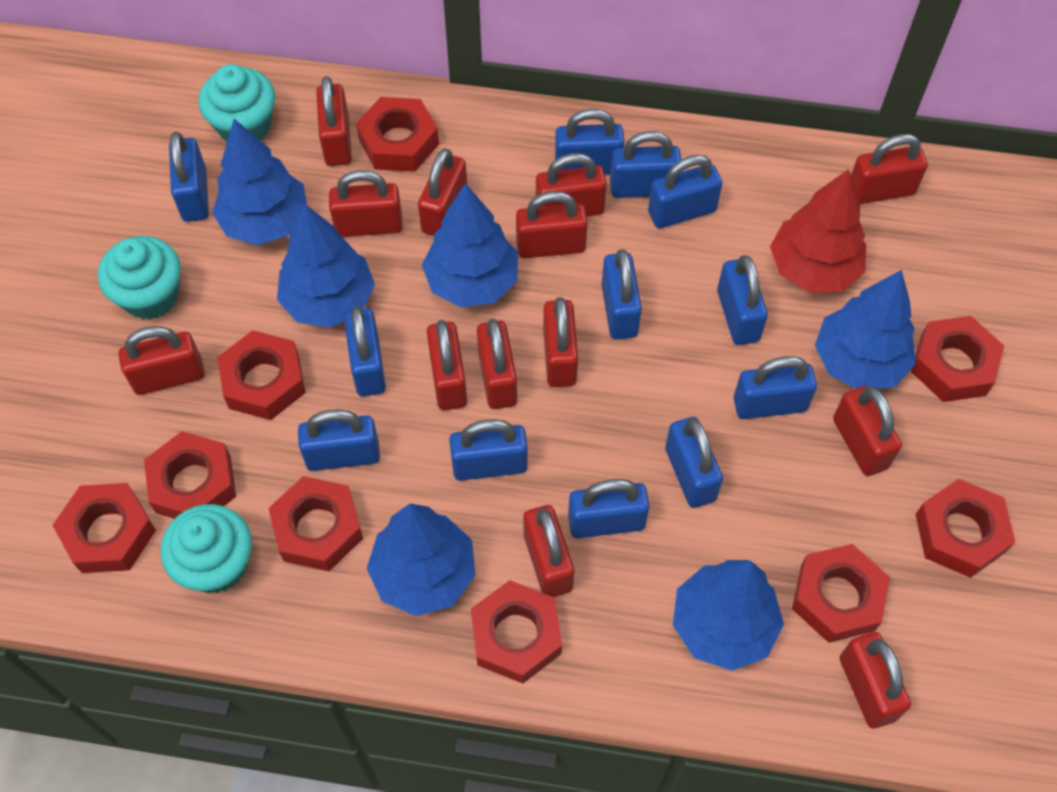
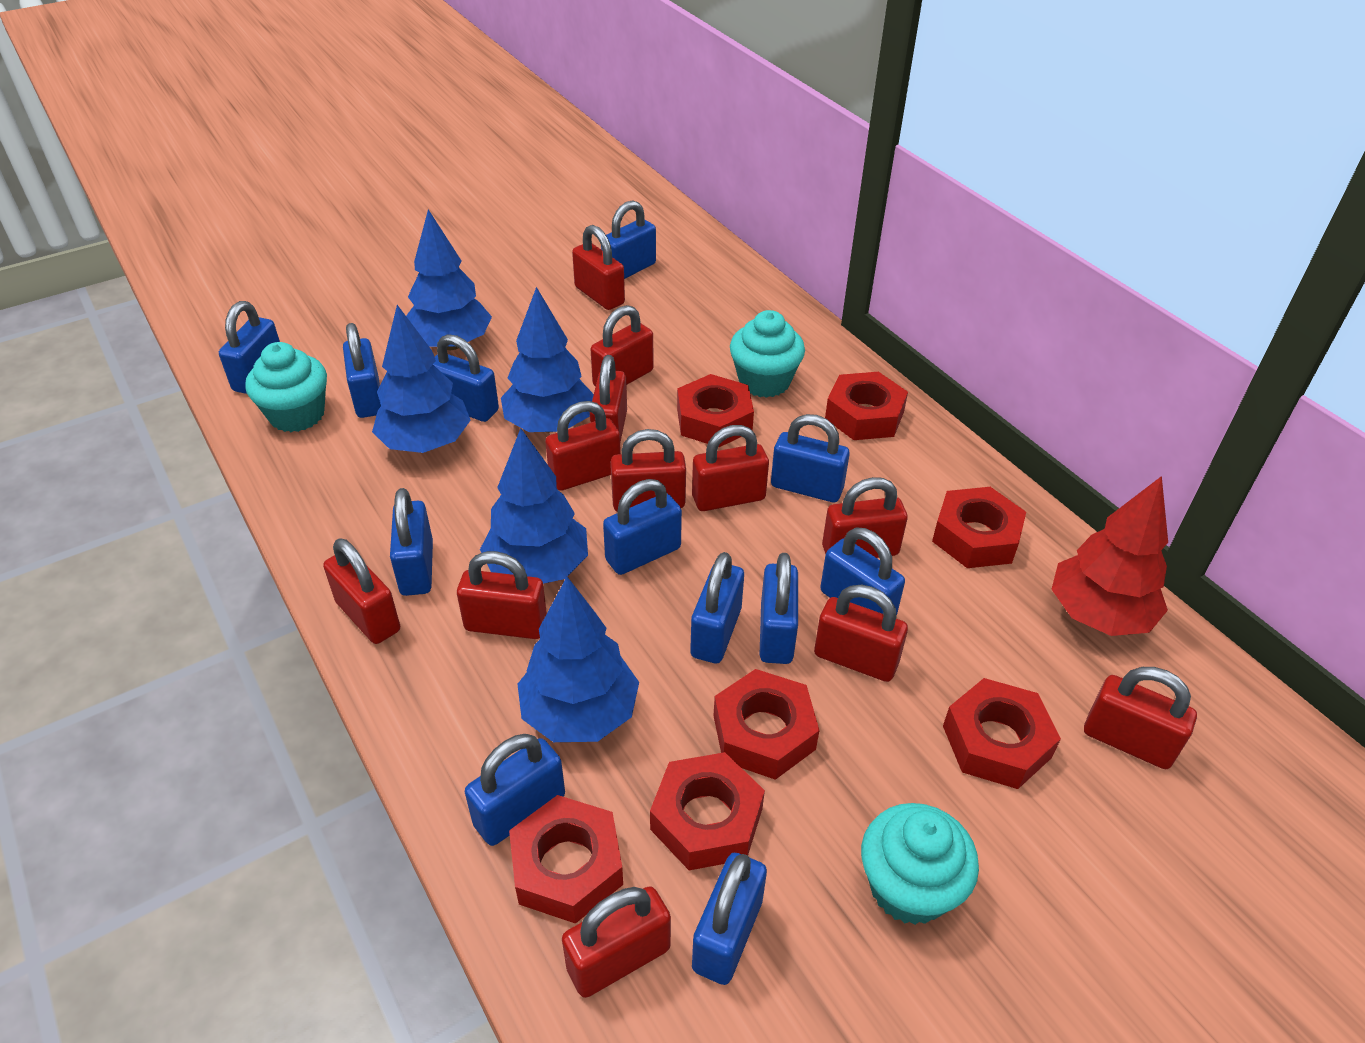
blue tree: [212,119,307,245] [277,204,375,327] [367,504,475,616] [422,183,518,308] [673,560,784,671] [815,270,916,389] = 6 -> [372,305,471,453] [406,209,492,350] [480,428,588,584] [501,287,594,432] [517,577,639,742] = 5
red nut: [52,483,156,573] [144,431,236,519] [217,330,306,420] [268,476,363,571] [356,97,439,172] [471,580,562,684] [792,544,890,643] [911,316,1004,402] [915,479,1015,578] = 9 -> [509,795,623,924] [650,752,765,870] [677,374,754,447] [714,669,820,780] [825,372,908,440] [932,487,1026,568] [943,678,1061,789] = 7
red padlock: [118,326,205,395] [316,76,352,166] [329,170,403,237] [418,148,467,236] [427,320,467,410] [477,319,517,409] [516,191,588,258] [523,505,574,597] [536,153,607,217] [543,297,578,387] [833,386,902,476] [840,632,911,728] [851,134,928,204] = 13 -> [323,538,400,644] [457,551,547,639] [545,401,621,491] [562,886,671,998] [572,225,625,310] [590,355,627,442] [591,305,654,387] [611,429,686,511] [692,425,769,511] [814,584,908,682] [822,477,908,558] [1084,667,1197,769] = 12

